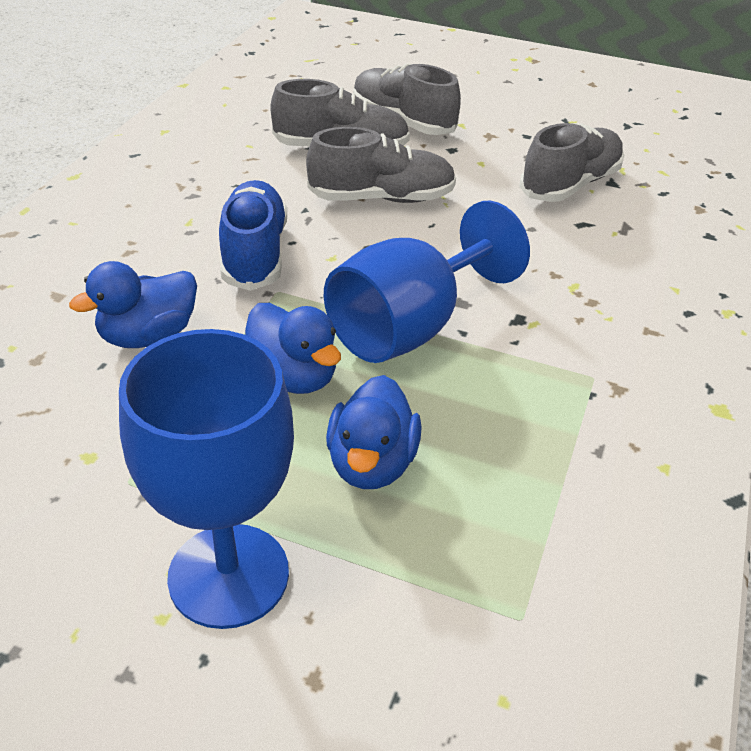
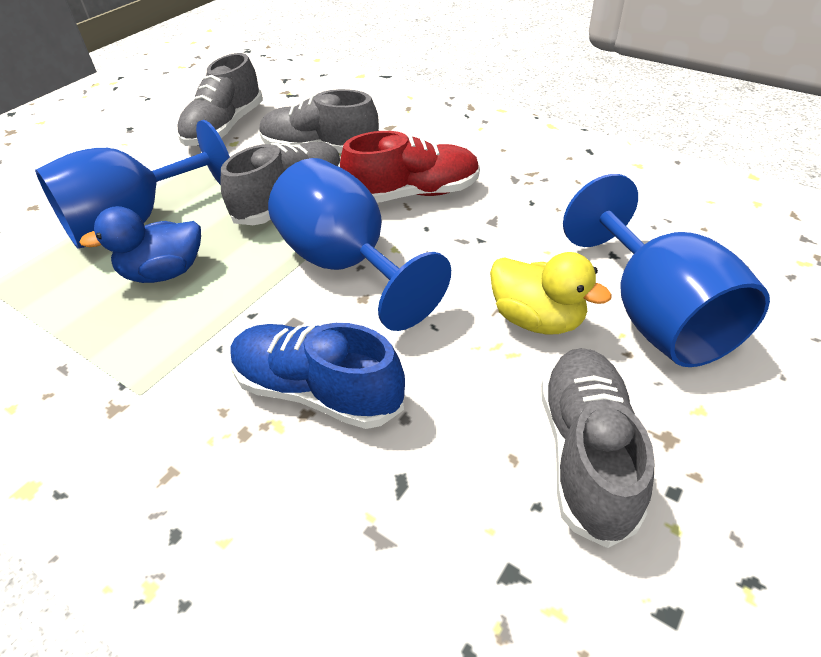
blue duck: [69,261,197,348] [245,303,341,394] [326,375,422,489] = 3 -> [79,206,201,283] = 1
blue goblet: [119,329,294,629] [324,201,530,363] = 2 -> [35,120,230,249] [268,158,451,331] [563,174,770,367] = 3
red shoe: none = 0 -> [340,131,480,203] = 1
yellow duck: none = 0 -> [490,252,612,335] = 1

